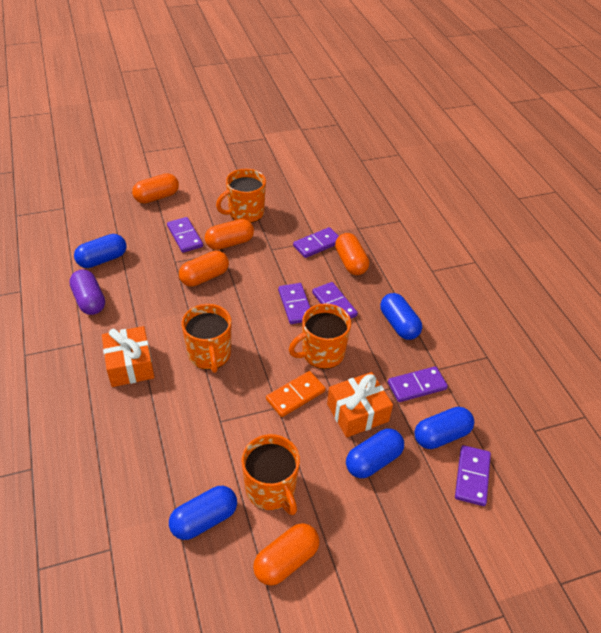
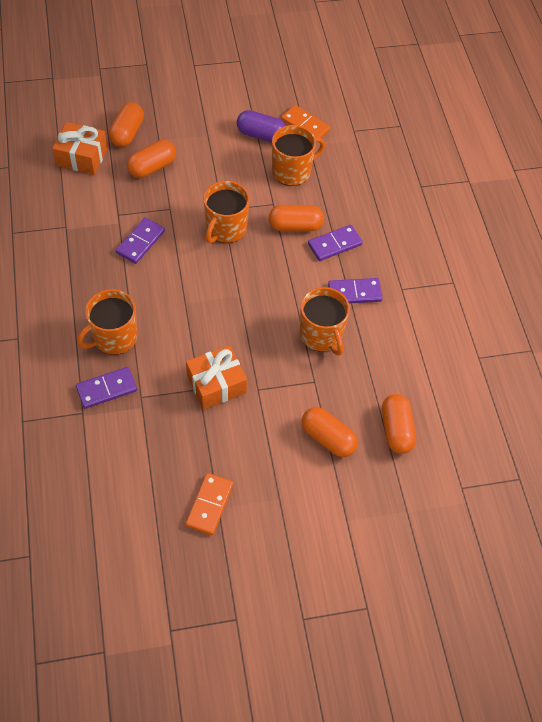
blue capsule: [74,234,126,268] [169,486,237,540] [346,428,404,478] [380,293,422,340] [414,407,474,449] = 5 -> none = 0
orange domino: [266,371,326,417] = 1 -> [186,473,233,535] [281,105,330,138] = 2
purple domino: [167,217,203,253] [278,283,310,324] [293,227,339,258] [312,282,358,319] [388,366,448,402] [455,445,491,506] = 6 -> [76,367,137,409] [116,217,165,264] [308,225,363,261] [328,278,383,303] = 4

